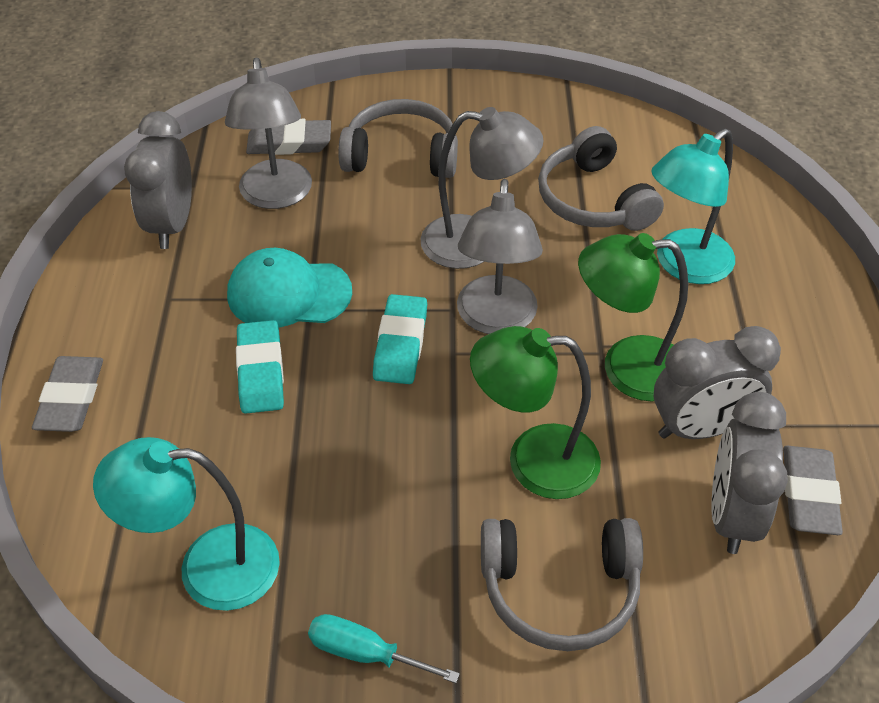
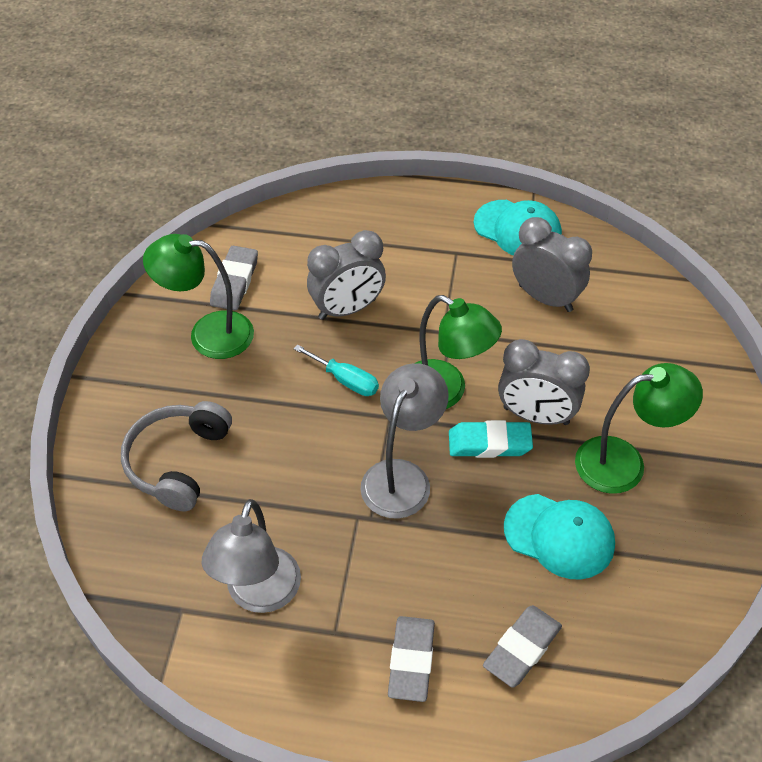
green lamp: [470,326,601,499] [578,233,688,401] = 2 -> [143,234,254,359] [416,295,502,409] [575,363,703,494] = 3
grey headphones: [338,99,458,178] [481,518,643,651] [538,126,664,231] = 3 -> [121,401,232,511] = 1
grey lamp: [225,57,312,209] [421,107,544,269] [457,179,543,334] = 3 -> [202,499,301,613] [361,363,449,519] = 2
turquoise cap: [227,248,352,328] = 1 -> [474,200,562,256] [504,494,615,580] = 2
turquoise eraser: [236,320,284,414] [373,294,427,384] = 2 -> [449,420,533,458] = 1
turquoise lamp: [93,437,280,611] [651,128,735,284] = 2 -> none = 0

